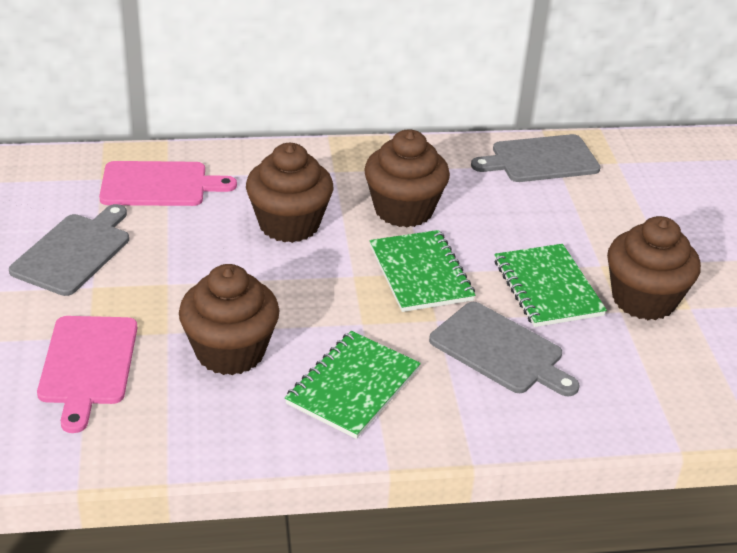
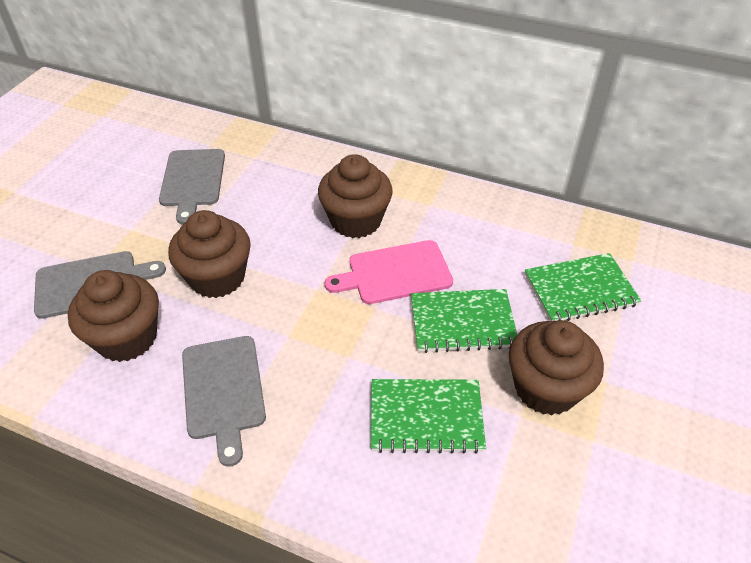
pink cutting board: [37,316,137,433] [99,161,237,206] = 2 -> [325,240,453,304] = 1

